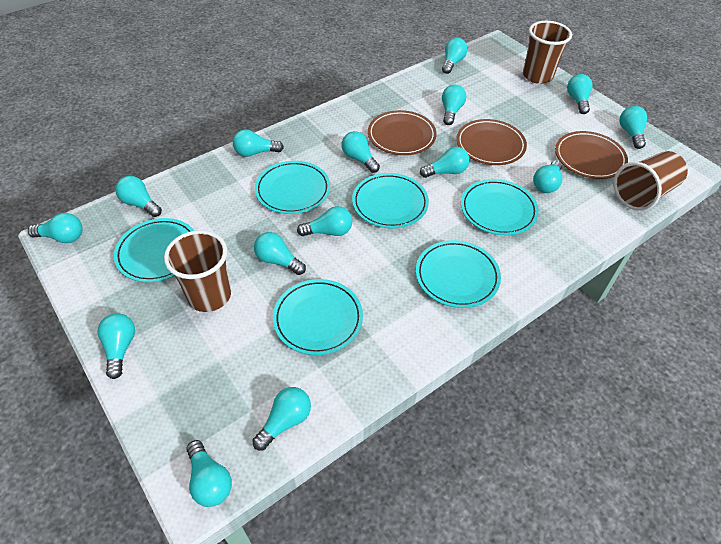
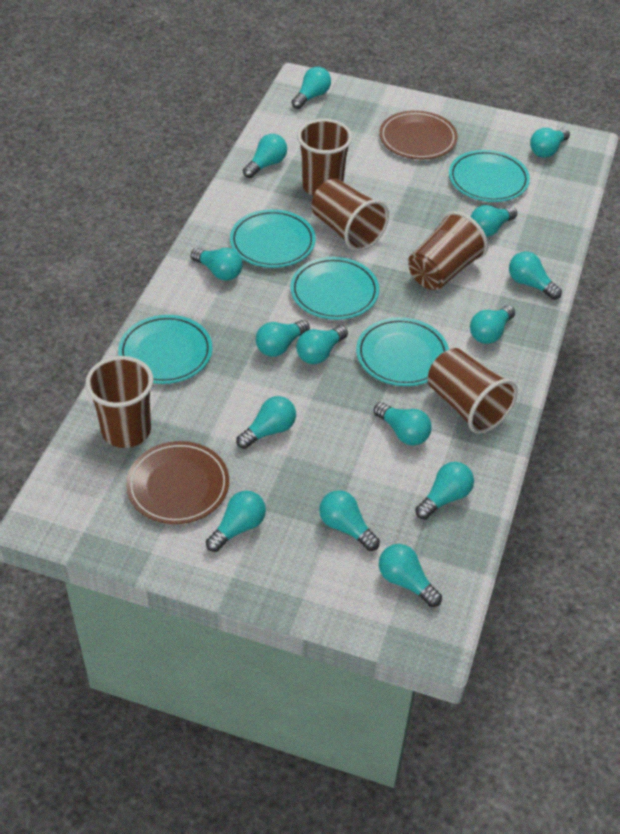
brown cup: [164,230,231,312] [523,21,572,84] [613,151,688,211] = 3 -> [85,356,153,448] [297,119,352,196] [311,179,389,251] [408,211,488,290] [428,348,518,434] = 5
brown plate: [368,110,437,155] [456,119,527,165] [555,131,628,179] = 3 -> [126,441,229,524] [379,110,458,159] = 2
turquoise plate: [114,218,194,282] [255,161,330,214] [273,279,363,355] [352,173,429,228] [416,240,501,308] [461,179,539,235] = 6 -> [118,315,212,384] [230,209,316,268] [290,257,379,320] [356,317,449,386] [449,150,530,202] = 5

